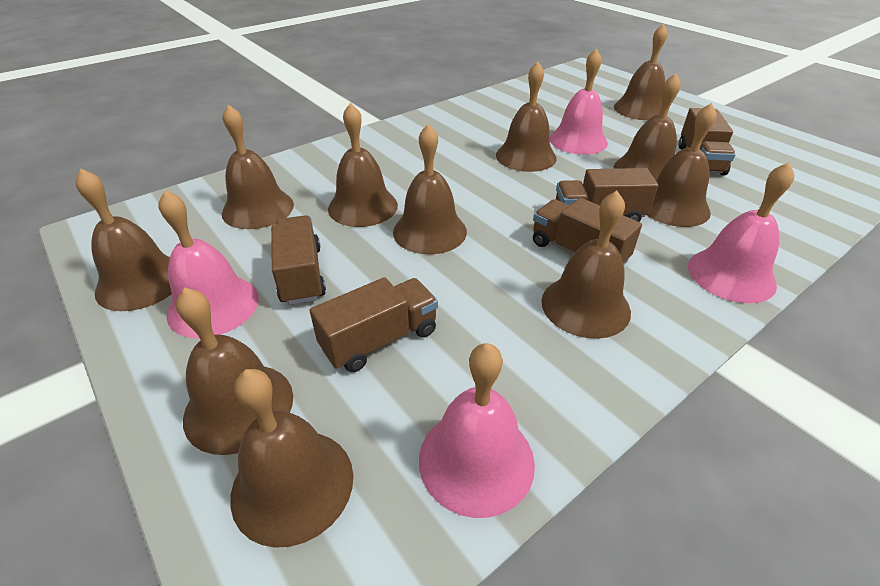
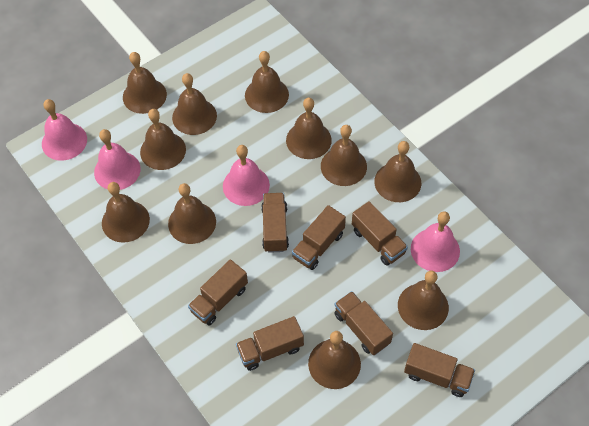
brown truck: [271,215,326,305] [310,277,438,372] [533,198,642,265] [556,168,658,222] [679,108,736,176] = 5 -> [188,259,248,325] [236,316,304,371] [261,193,289,253] [292,205,346,270] [334,291,393,355] [352,201,408,266] [404,343,475,397] = 7

